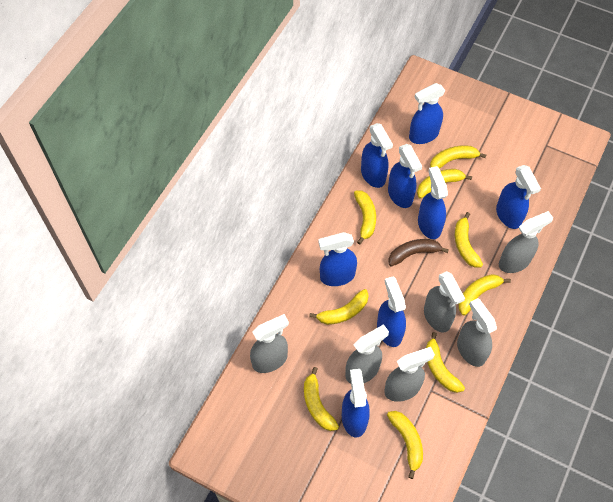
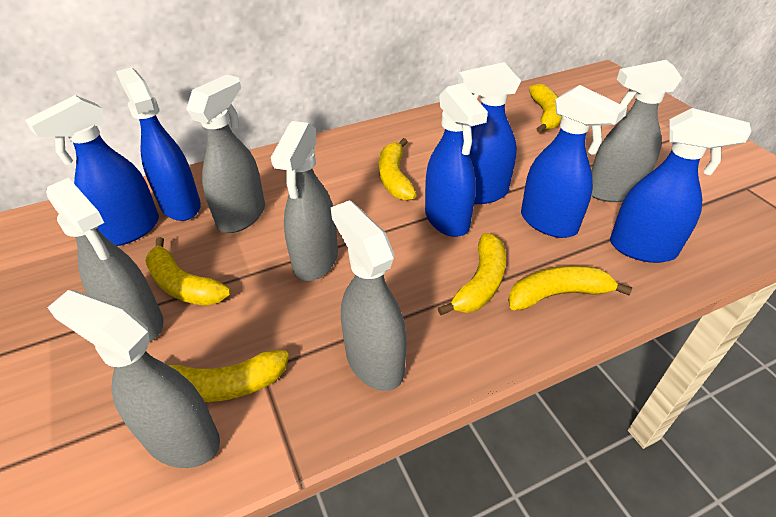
blue spray bottle: [318,232,357,286] [342,369,370,437] [361,123,393,188] [377,276,406,347] [388,144,422,208] [409,83,445,144] [418,166,448,239] [496,165,541,229] = 8 -> [25,95,159,246] [116,67,201,221] [425,83,488,237] [458,62,521,204] [521,85,626,238] [610,108,751,263] = 6
brown banana: [388,239,449,267] = 1 -> none = 0
yellow banana: [304,367,339,431] [309,289,369,325] [354,190,376,245] [387,411,423,479] [417,169,472,199] [426,332,465,393] [430,145,486,169] [455,212,483,268] [458,274,511,315] = 9 -> [145,237,231,306] [168,350,289,402] [379,138,417,201] [438,233,506,315] [508,266,632,311] [529,84,562,133] = 6

